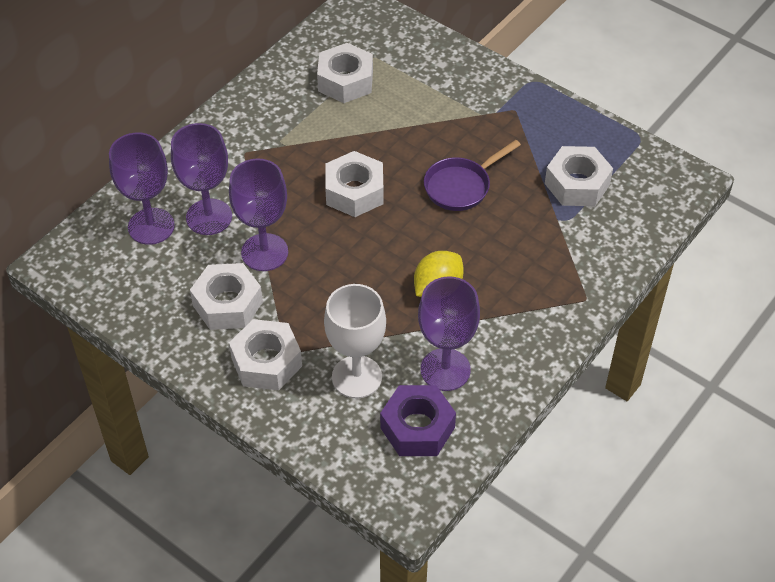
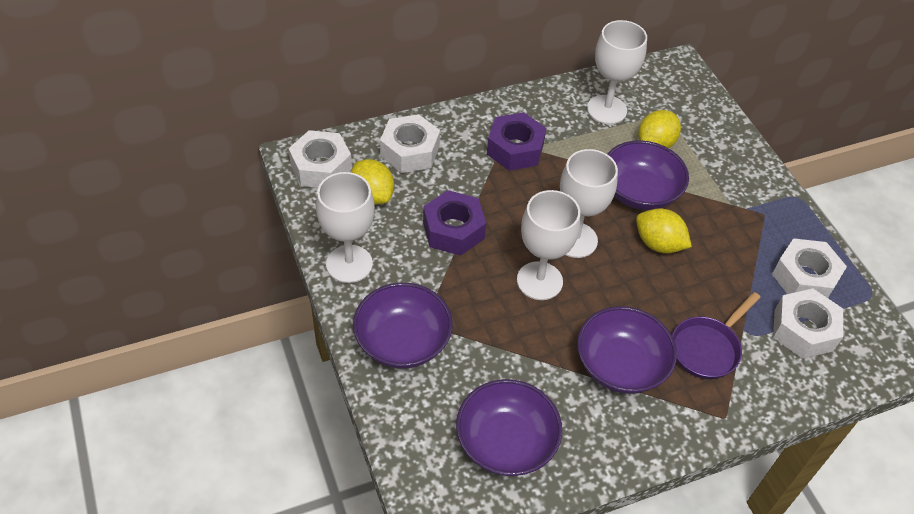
purple bowl: none = 0 -> [353,283,453,368] [456,379,562,476] [577,306,677,394] [607,140,689,210] = 4
purple goblet: [109,133,175,245] [171,123,232,235] [229,159,288,271] [418,277,480,391] = 4 -> none = 0
purple nut: [380,385,456,456] = 1 -> [423,190,486,256] [487,112,546,171] = 2
white goblet: [324,284,386,399] = 1 -> [316,172,375,283] [517,190,580,300] [560,149,618,258] [587,20,647,124] = 4
white nut: [190,263,263,330] [229,319,302,390] [317,43,373,103] [325,151,384,217] [545,146,613,206] = 5 -> [288,130,352,188] [380,114,440,173] [772,238,847,298] [773,289,843,359] = 4
yellow lemon: [414,251,464,297] = 1 -> [351,159,394,205] [636,208,692,253] [638,110,681,148] = 3

